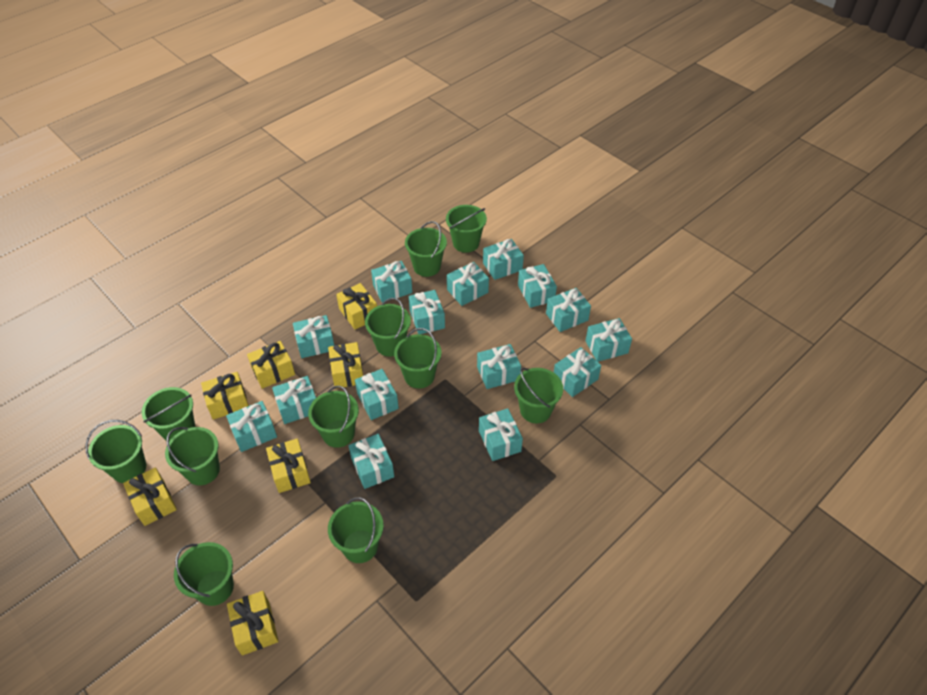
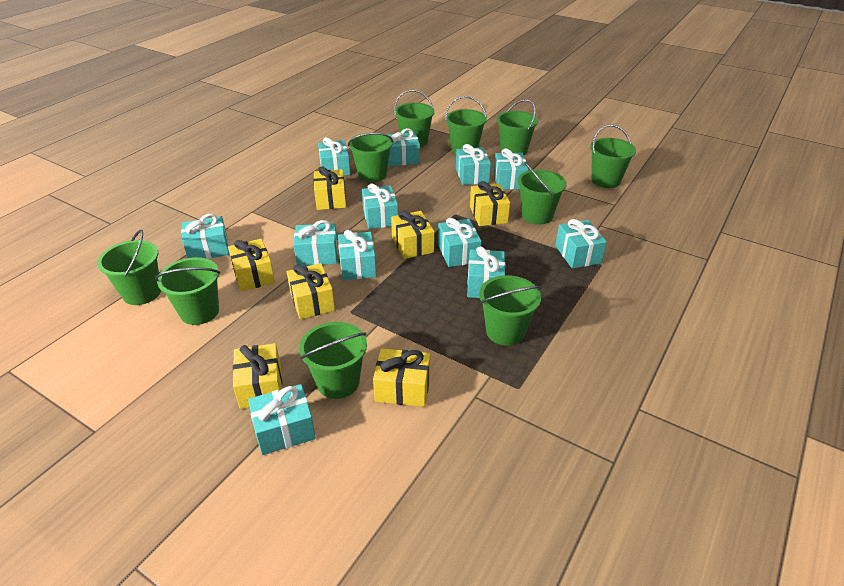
green bucket: [85,420,146,483] [142,387,195,441] [165,427,220,485] [174,542,234,606] [308,386,359,448] [328,497,384,563] [365,298,411,357] [394,328,442,389] [405,221,447,277] [446,205,487,253] [514,368,563,423] = 11 -> [97,230,161,305] [155,257,220,325] [299,322,367,399] [348,133,393,182] [394,90,435,147] [445,96,487,154] [479,275,542,346] [497,99,538,155] [518,163,567,225] [590,124,636,188] = 10
turquoise gift: [226,401,277,452] [272,376,316,424] [293,315,334,358] [348,434,394,489] [355,369,399,420] [371,261,412,303] [409,290,445,334] [447,262,489,306] [477,344,521,389] [479,408,523,461] [483,239,524,280] [518,264,557,308] [546,288,591,332] [554,347,601,397] [585,318,632,362] = 15 -> [181,214,229,259] [248,384,316,455] [293,220,338,266] [318,137,350,176] [338,230,377,280] [362,184,398,229] [387,128,420,166] [438,218,481,267] [456,144,491,185] [467,247,505,298] [494,148,528,190] [555,219,607,268] = 12

